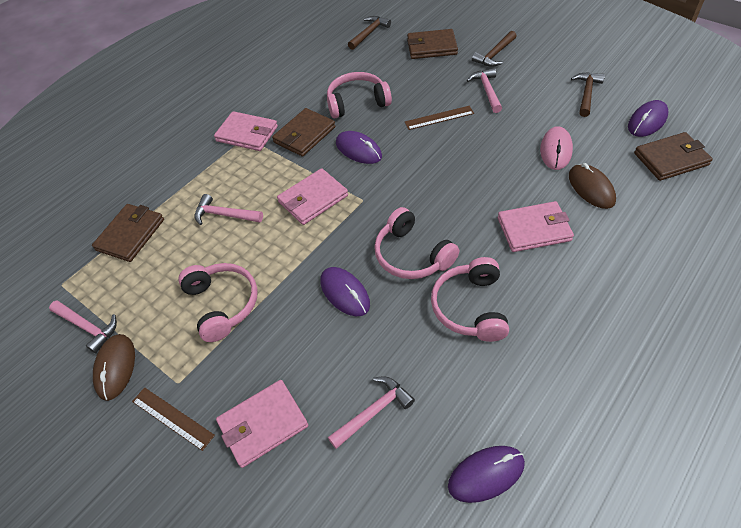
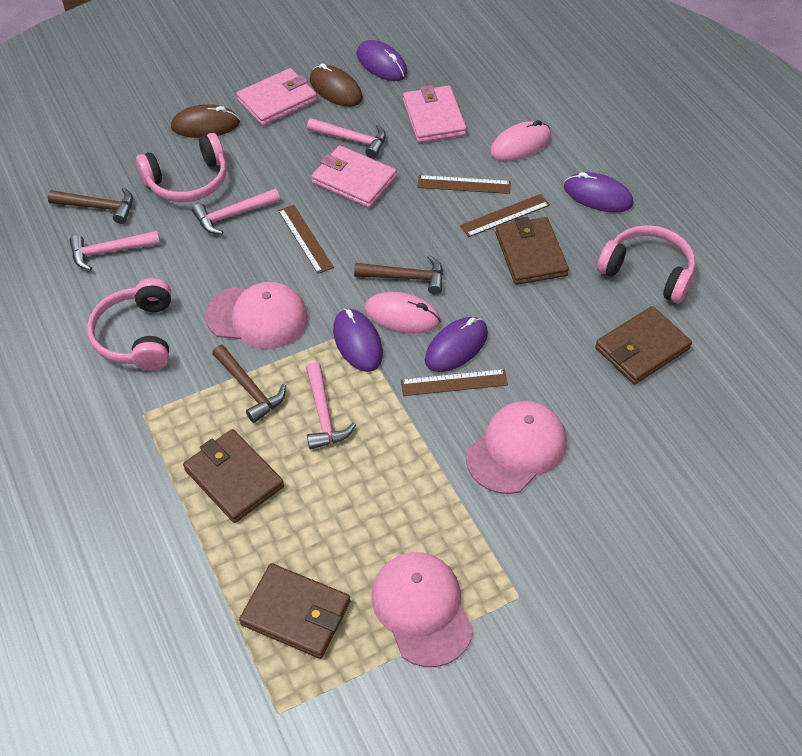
brown ruler: [132,387,215,451] [405,106,474,130] = 2 -> [278,205,334,274] [401,369,508,396] [418,175,511,194] [460,194,550,237] = 4
pink cap: none = 0 -> [205,282,308,349] [371,552,474,667] [466,401,567,494] = 3
pink headphones: [178,263,258,342] [327,72,392,118] [374,207,459,279] [431,257,509,342] = 4 -> [87,278,171,371] [136,133,227,202] [597,225,695,303] = 3
pink mouse: [540,126,573,170] = 1 -> [365,292,441,334] [490,120,551,161] = 2
pink wallet: [214,111,278,151] [216,380,308,468] [277,168,348,225] [498,201,574,252] = 4 -> [236,68,317,126] [311,146,397,208] [403,85,467,143] = 3

